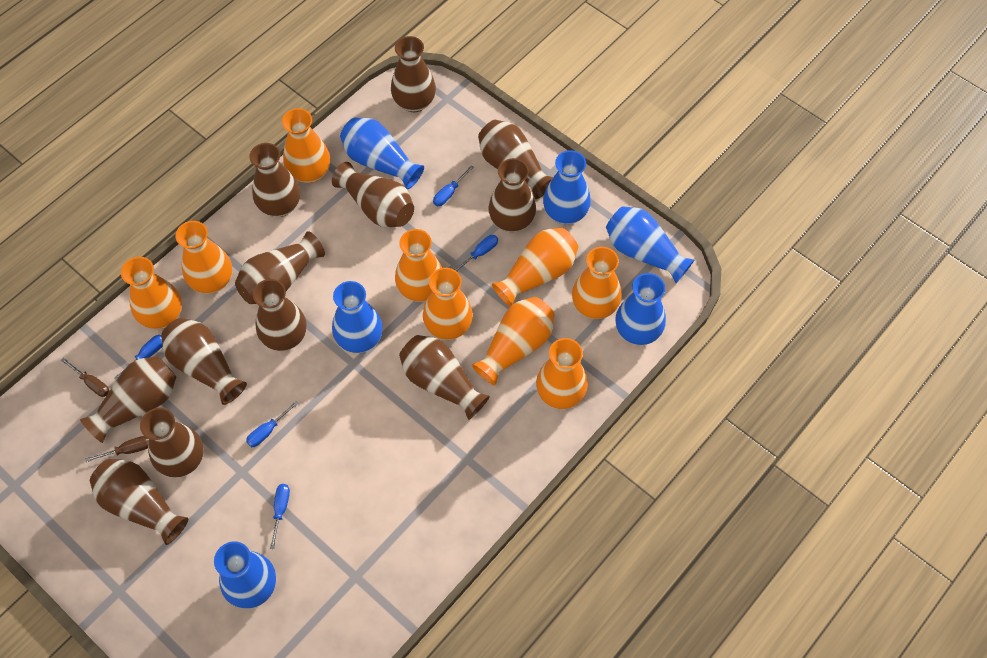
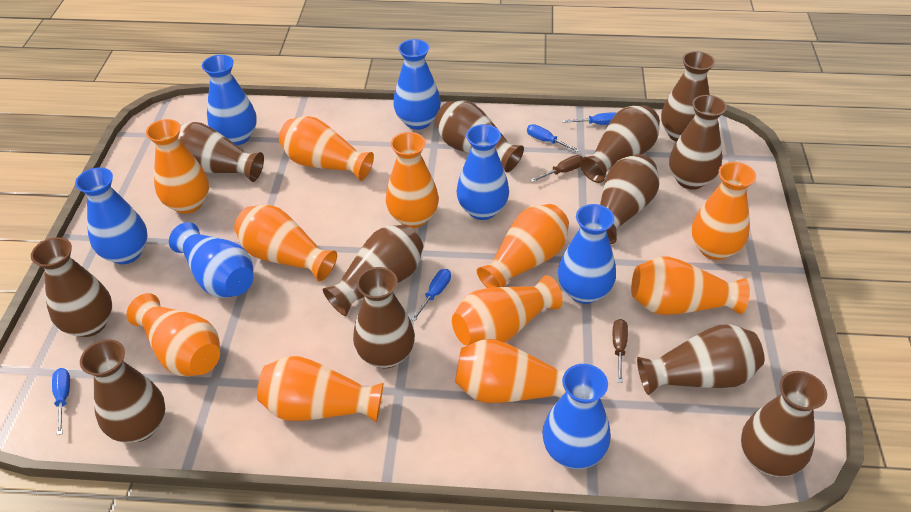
blue screwdriver: [114,335,163,380] [246,401,299,447] [270,484,290,549] [433,165,474,206] [454,235,498,271] = 5 -> [52,368,70,435] [411,269,451,321] [527,124,580,152] [562,112,616,125] = 4
blue vase: [214,541,276,609] [332,281,383,353] [340,118,424,189] [543,150,591,224] [606,206,694,283] [615,273,666,345] = 6 -> [75,167,148,264] [169,222,253,298] [202,55,257,145] [393,39,441,130] [456,124,509,220] [542,364,611,469] [558,204,616,304] = 7
orange vase: [121,257,182,329] [175,221,232,294] [282,108,330,183] [395,229,442,302] [423,268,473,340] [472,297,555,386] [492,228,578,306] [536,338,588,409] [572,247,622,319] = 9 -> [127,293,220,376] [146,119,209,214] [234,205,337,282] [257,356,383,422] [279,116,374,181] [386,132,439,228] [452,275,563,346] [455,339,567,403] [477,204,569,288] [631,256,750,315] [692,162,756,260] = 11

